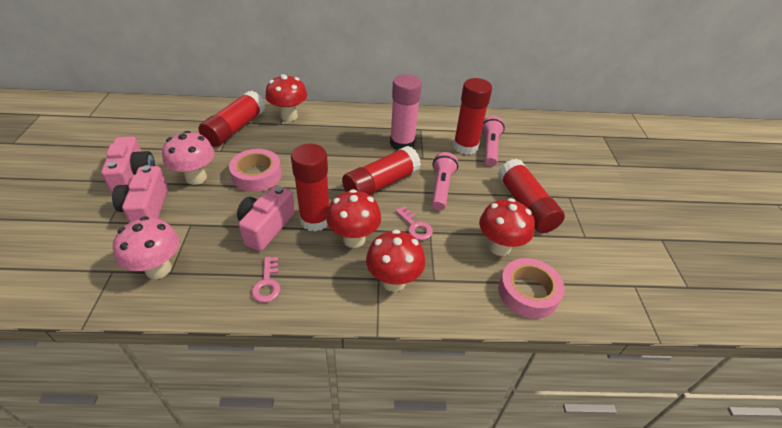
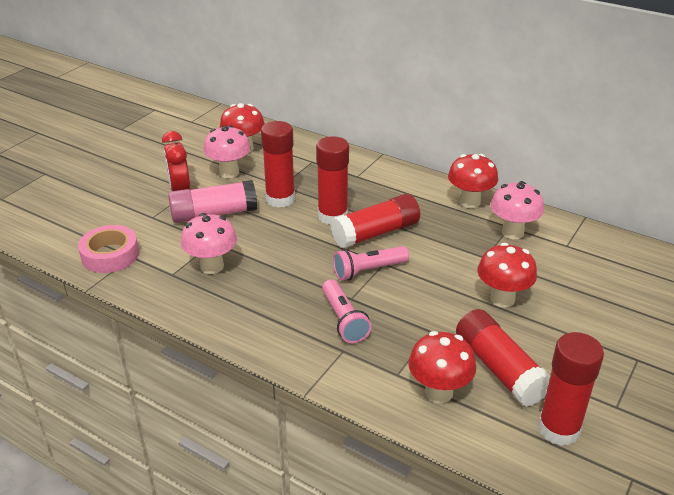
pink camera: [101,136,155,193] [112,165,168,223] [237,185,295,251] = 3 -> none = 0
pink key: [252,257,280,303] [395,206,433,240] = 2 -> none = 0
pink mushroom: [113,216,179,279] [162,131,215,185] = 2 -> [181,213,237,274] [203,125,251,178] [491,181,544,239] = 3
pink tape: [229,149,282,192] [498,258,565,319] = 2 -> [78,225,139,273] = 1
red clock: none = 0 -> [162,131,190,191] = 1

